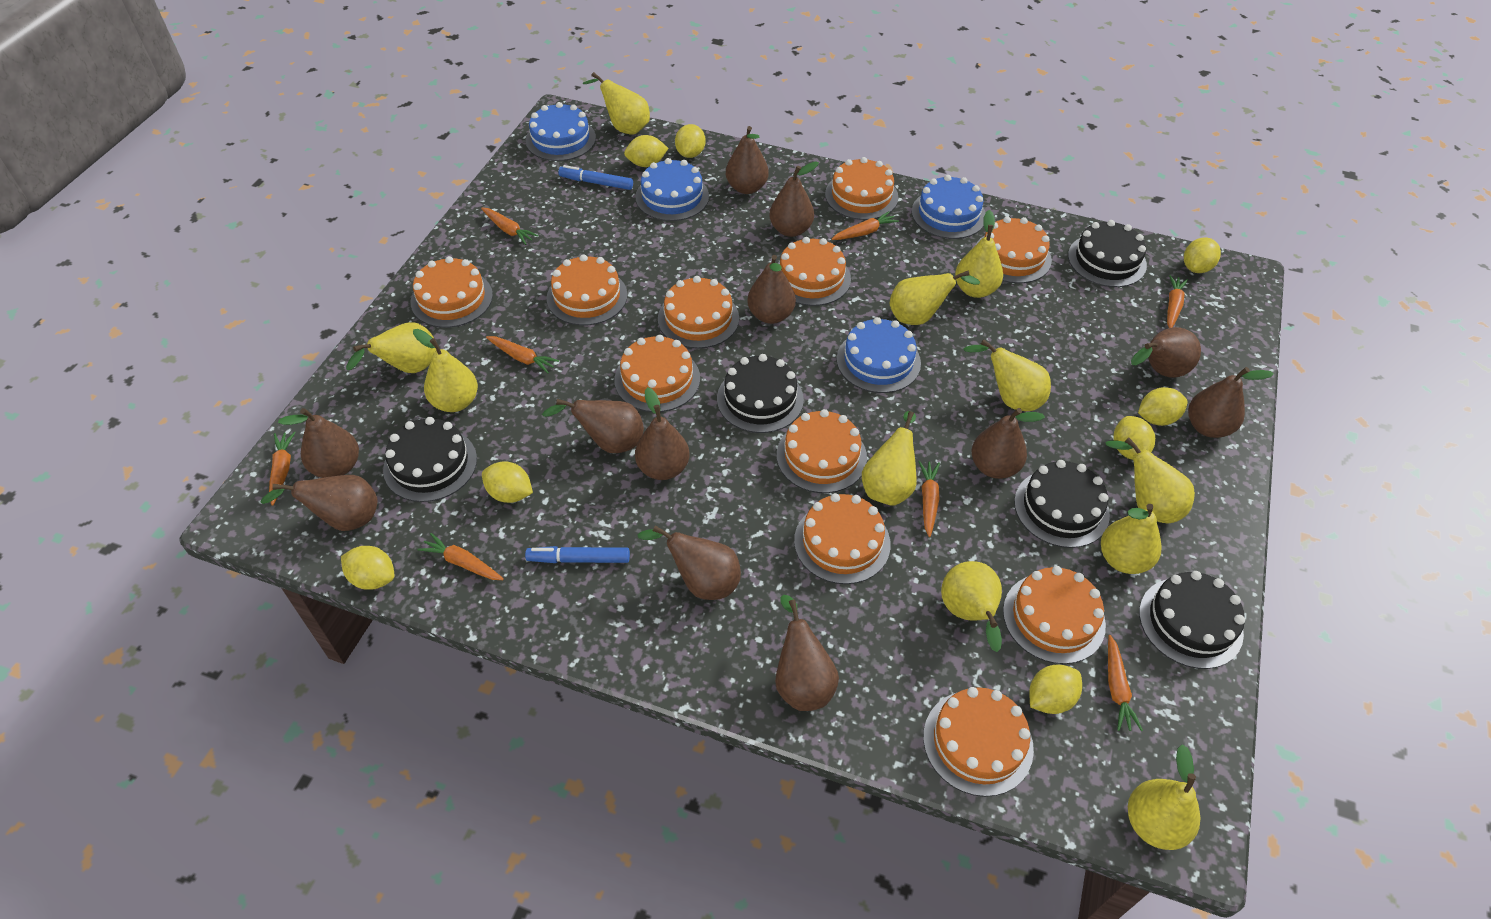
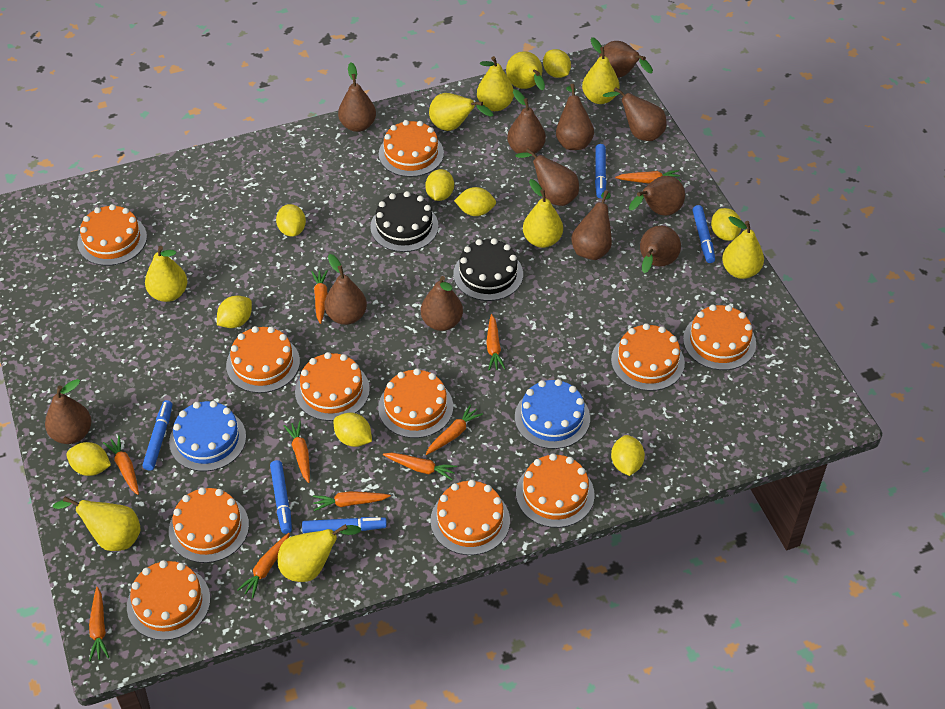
black cake: [383,417,477,502] [717,354,804,433] [1014,460,1110,548] [1068,220,1147,287] [1139,571,1245,669] = 5 -> [370,191,439,252] [453,238,523,301] = 2
blue cake: [525,102,596,161] [635,158,709,221] [837,317,921,393] [912,175,986,239] = 4 -> [169,401,246,471] [515,379,590,449] = 2
blue marker: [525,546,630,563] [558,165,633,190] = 2 -> [142,400,172,471] [270,460,292,534] [302,517,387,533] [595,144,607,198] [692,205,715,263] = 5
orange carrot: [269,431,296,506] [417,533,504,580] [481,207,538,245] [486,336,559,374] [831,211,899,240] [918,461,940,537] [1108,635,1143,731] [1167,275,1188,328] = 8 -> [89,587,109,661] [103,436,139,495] [237,533,290,598] [283,421,310,483] [311,270,328,324] [313,491,391,511] [383,453,457,480] [426,405,483,455] [486,314,505,370] [615,170,681,183] = 10
yellow lemon: [341,546,394,590] [482,461,533,503] [624,135,668,167] [675,124,706,158] [1029,665,1082,714] [1114,416,1155,460] [1138,387,1187,426] [1184,237,1221,273] = 8 -> [66,442,111,476] [217,296,252,328] [276,204,306,237] [334,413,372,447] [425,169,454,201] [454,187,496,216] [543,49,571,78] [611,435,645,476] [711,208,741,241] = 9
yellow pear: [346,322,437,373] [413,329,478,412] [583,72,650,135] [862,411,917,506] [890,270,980,325] [941,561,1002,652] [955,210,1003,298] [963,339,1051,411] [1101,504,1162,574] [1105,437,1195,523] [1128,744,1200,850] = 11 -> [53,497,141,551] [145,246,187,302] [277,524,361,582] [429,93,493,131] [477,56,514,111] [506,51,545,90] [523,179,563,248] [582,37,620,104] [722,216,764,279] = 9

